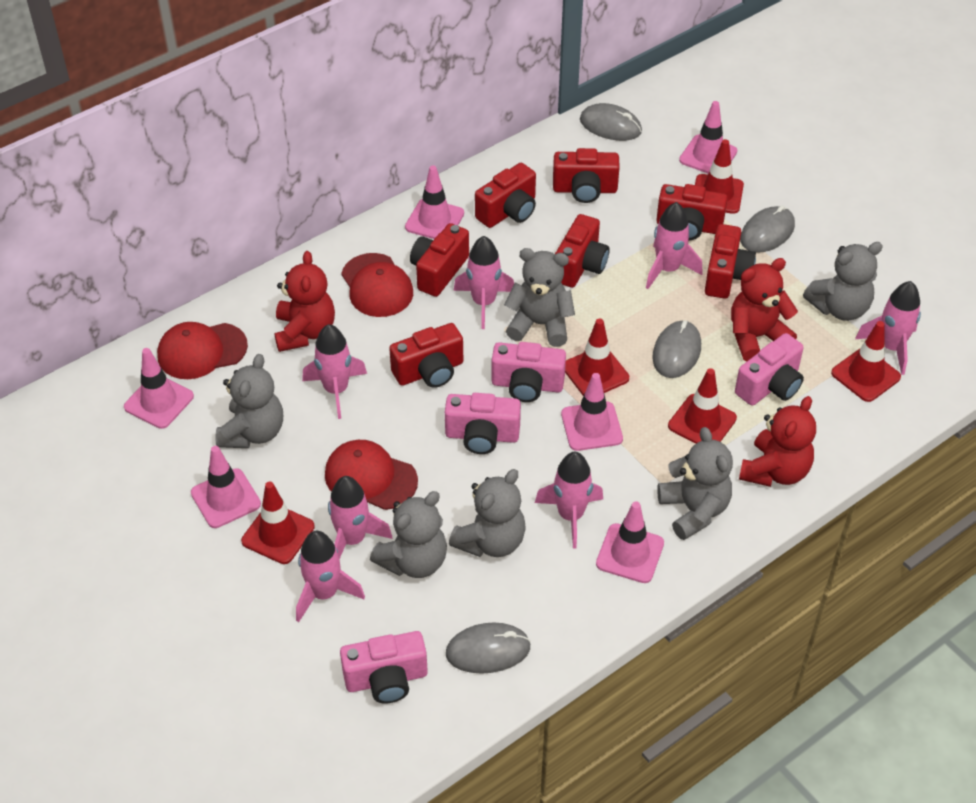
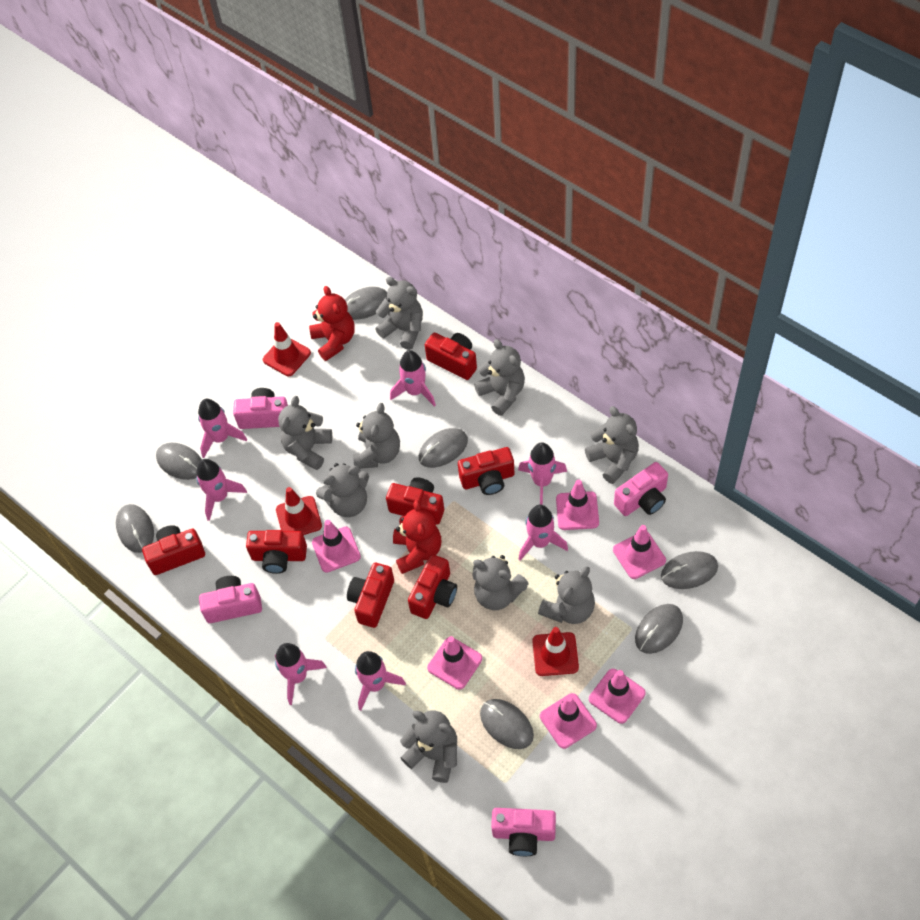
grey mouse: [446,623,531,674] [580,103,642,141] [652,320,701,378] [740,205,795,253] = 4 -> [116,504,154,553] [156,443,202,480] [345,287,387,320] [419,428,468,468] [480,699,534,749] [635,604,683,654] [661,551,718,589] = 7
grey teddy bear: [216,354,283,448] [370,491,447,578] [449,469,526,557] [504,248,575,347] [657,427,733,540] [803,242,883,321] = 6 -> [278,396,332,470] [316,463,369,517] [353,403,400,469] [375,277,423,350] [400,711,457,783] [472,555,529,610] [474,339,525,416] [538,566,595,624] [585,406,639,484] = 9
red cap: [157,322,248,379] [325,440,418,510] [341,253,413,317] = 3 -> none = 0
red teddy bear: [274,251,335,352] [731,258,798,361] [739,396,816,487] = 3 -> [309,286,355,361] [393,500,441,574] = 2
red traffic cone: [241,482,315,564] [565,318,629,396] [668,368,737,444] [695,139,744,214] [831,321,901,402] = 5 -> [263,322,311,376] [276,487,322,535] [532,627,579,676] = 3

